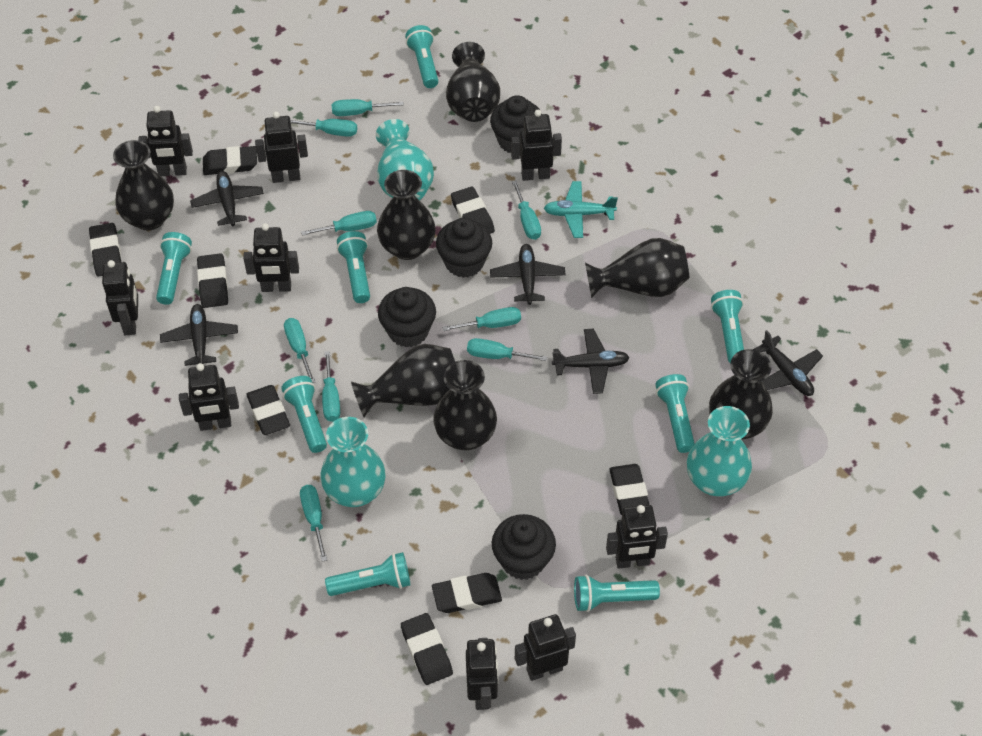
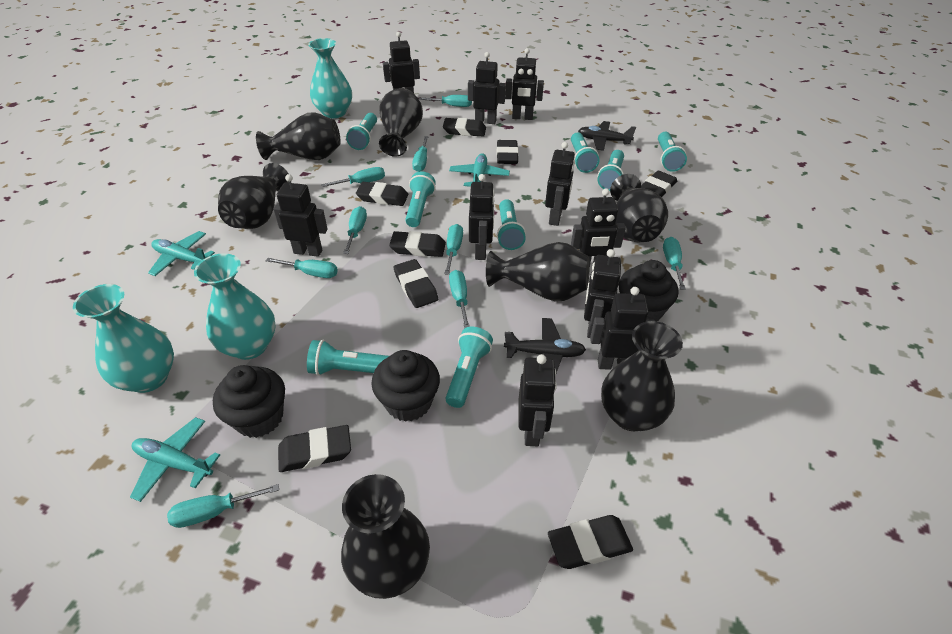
black cupcake: [378,287,436,347] [436,218,492,278] [490,95,542,153] [492,514,556,580] = 4 -> [213,365,285,438] [371,350,440,422] [618,260,678,321] = 3
black plane: [160,304,238,366] [190,171,264,226] [490,244,566,305] [552,329,630,394] [753,330,823,396] = 5 -> [504,318,586,373] [578,121,636,151] = 2
black robot: [102,260,138,335] [138,106,193,176] [179,363,239,431] [243,223,299,292] [255,112,308,183] [466,638,498,710] [511,110,562,181] [515,614,576,681] [606,505,668,569] = 9 -> [273,174,328,257] [383,32,420,93] [468,52,506,124] [469,174,495,260] [505,48,544,120] [519,354,557,446] [545,142,575,226] [571,188,626,263] [584,249,621,338] [590,287,655,370] = 10
turquoise plane: [544,181,618,238] = 1 -> [130,417,220,502] [148,231,215,276] [449,153,510,187] = 3

